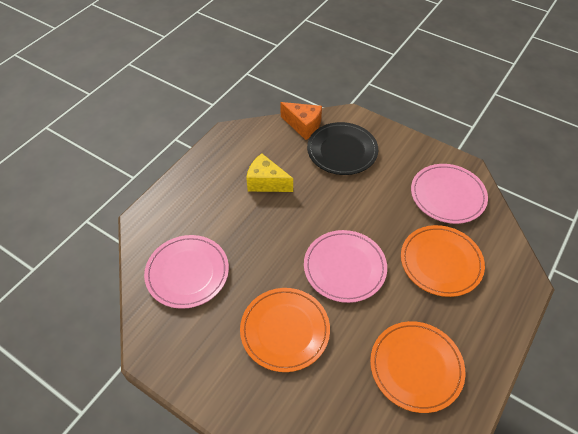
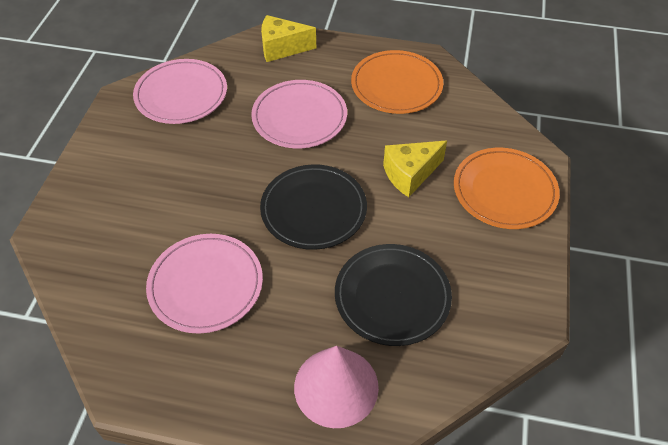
black plate: [307,122,378,175] = 1 -> [260,164,367,250] [335,244,452,346] = 2
orange cheese: [280,102,322,140] = 1 -> none = 0
orange plate: [240,288,330,372] [370,321,465,413] [401,225,485,297] = 3 -> [351,50,443,114] [454,148,560,229] = 2
pink cone: none = 0 -> [294,346,379,428] = 1
yellow cheese: [246,153,293,192] = 1 -> [261,15,316,62] [383,141,447,197] = 2

